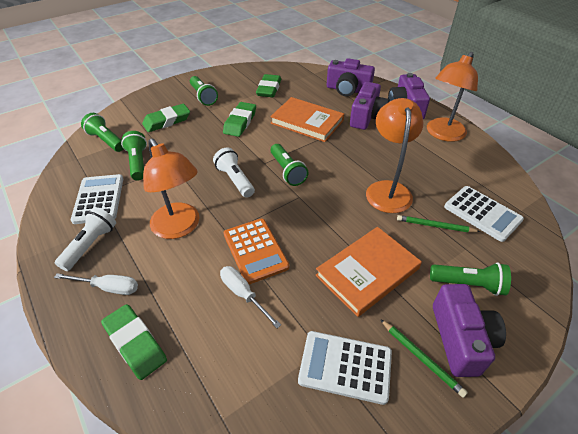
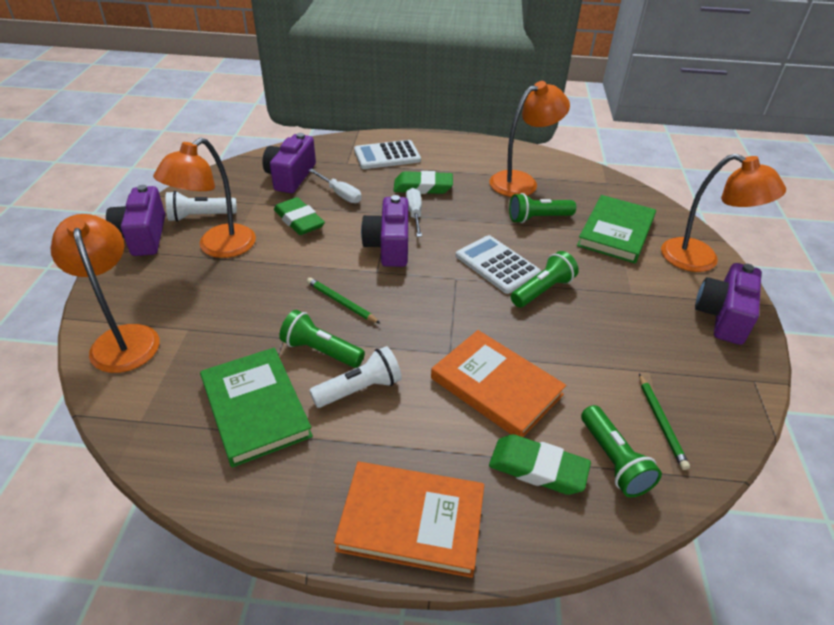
green book: none = 0 -> [200,347,313,468] [577,195,656,263] = 2
green eraser: [101,304,167,380] [142,104,190,132] [223,102,256,137] [256,74,281,97] = 4 -> [274,197,325,235] [394,171,453,194] [489,434,591,495] = 3
green flashlight: [81,113,123,152] [121,131,147,180] [190,76,218,106] [270,144,309,186] [430,262,511,296] = 5 -> [279,310,365,368] [509,193,576,223] [511,251,579,307] [581,405,662,497] = 4
orange calculator: [223,218,290,284] = 1 -> none = 0
orange lamp: [143,138,199,239] [366,98,423,213] [427,52,478,142] = 3 -> [51,214,160,373] [153,138,256,258] [489,81,570,197] [661,154,786,272] = 4
white calculator: [71,174,123,224] [298,331,392,405] [444,186,524,242] = 3 -> [354,140,421,169] [456,235,541,294] = 2

